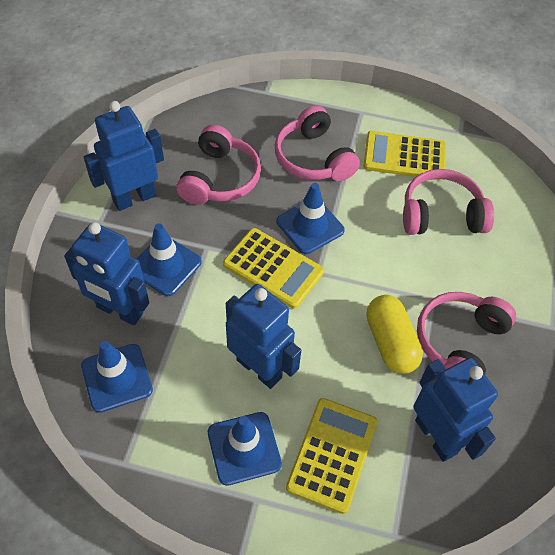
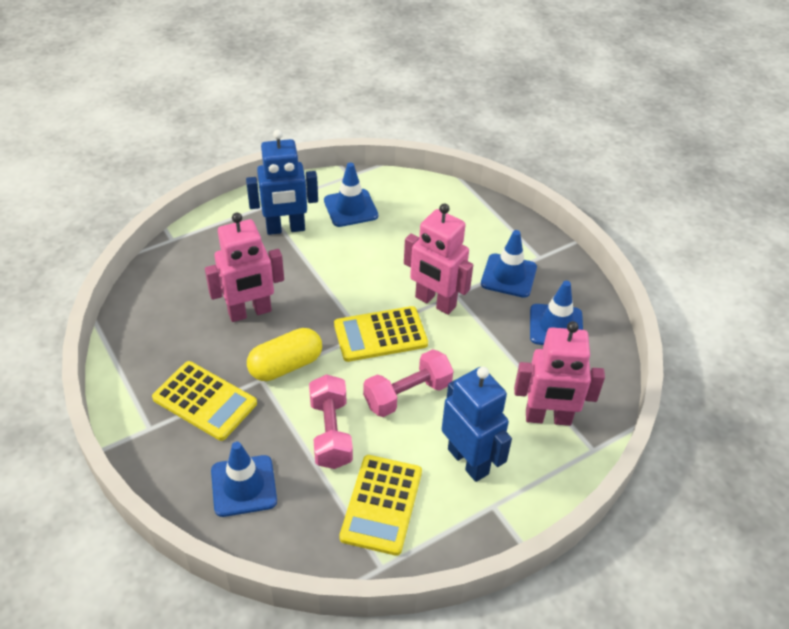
blue robot: [64,222,149,326] [84,101,164,211] [226,284,301,389] [414,358,498,462] = 4 -> [246,130,318,235] [442,367,512,482] = 2
pink dumbbell: none = 0 -> [309,374,353,469] [363,349,454,417] = 2
pink headphones: [176,125,261,205] [275,105,360,181] [403,169,494,235] [417,292,516,374] = 4 -> none = 0
pink robot: none = 0 -> [205,213,284,322] [404,203,473,315] [514,321,605,426] = 3

